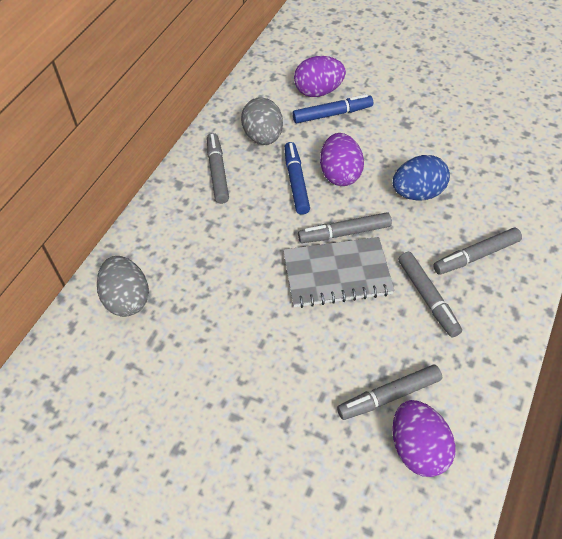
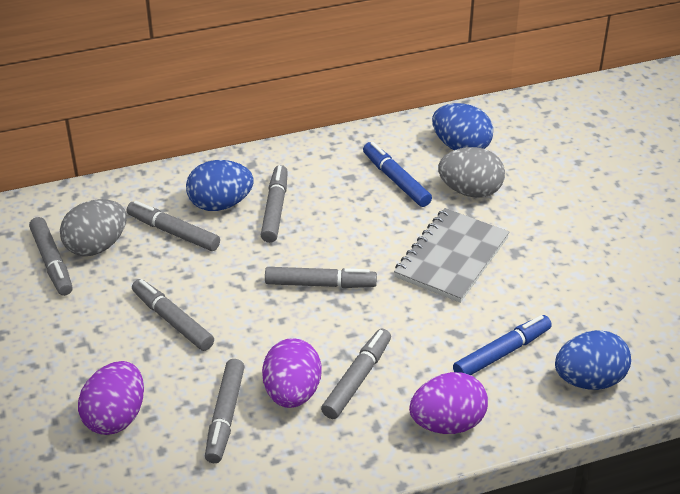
blue egg: [393,155,450,201] = 1 -> [186,160,254,211] [432,103,493,150] [555,330,631,390] = 3
grey marker: [207,133,229,204] [298,212,392,243] [337,365,442,420] [398,252,462,337] [433,227,522,275] = 5 -> [29,217,73,296] [127,201,220,251] [132,279,214,351] [205,359,245,463] [261,165,288,243] [265,267,377,288] [321,328,391,419] = 7

